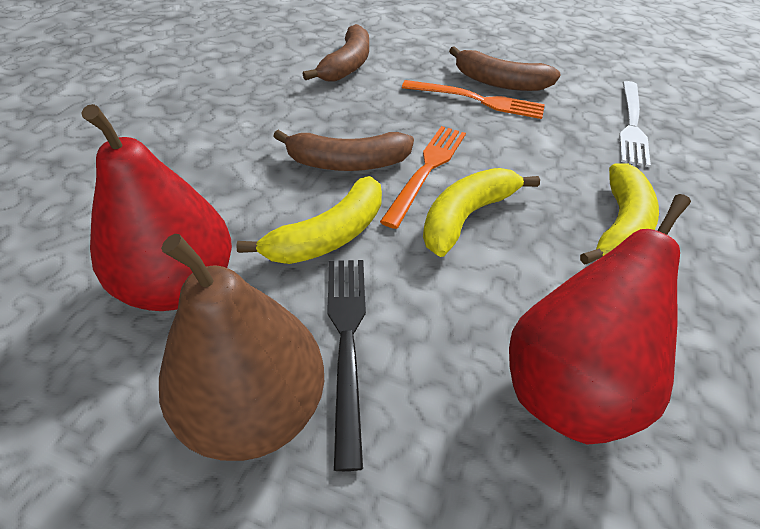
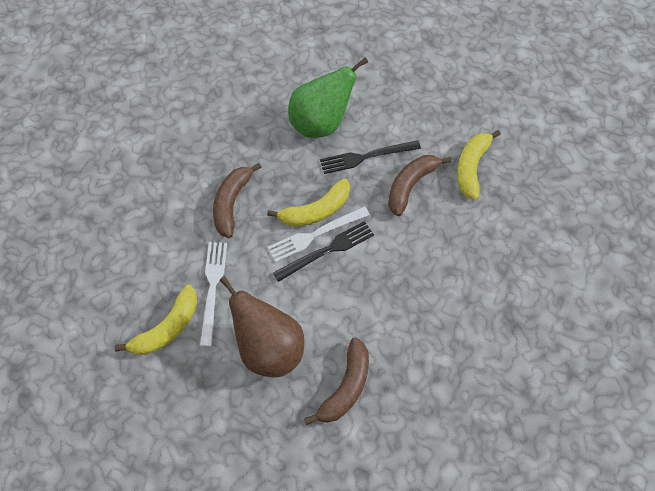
black fork: [327,260,366,471] = 1 -> [273,221,374,282] [320,140,421,174] = 2
green pear: none = 0 -> [288,57,368,138] = 1
orange fork: [380,126,466,229] [402,80,545,119] = 2 -> none = 0
red pear: [81,104,232,311] [509,194,691,444] = 2 -> none = 0
white fork: [619,81,651,167] = 1 -> [200,242,227,347] [268,206,370,262] = 2

